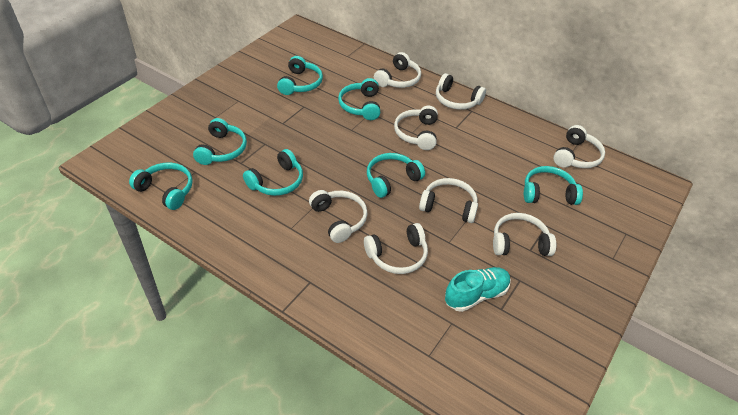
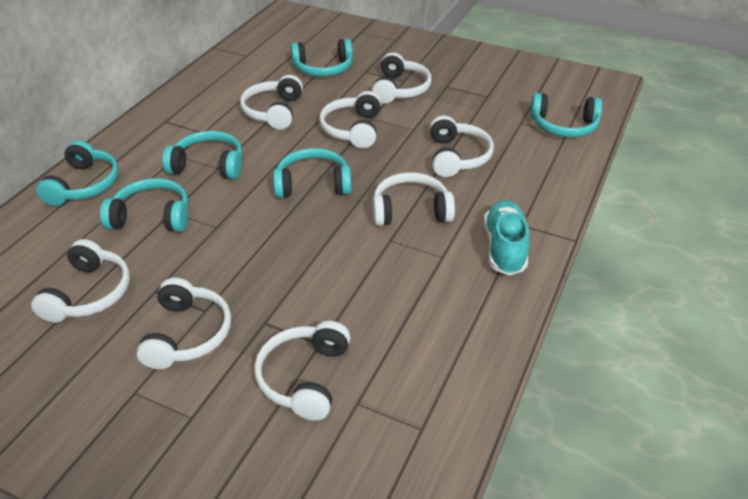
turquoise headphones: [129,162,193,210] [193,118,247,165] [243,149,303,196] [277,56,323,95] [338,78,380,120] [367,153,425,198] [524,166,583,205] = 7 -> [36,140,119,206] [100,178,188,232] [162,131,242,179] [273,148,351,198] [291,39,353,76] [530,93,602,137] = 6

